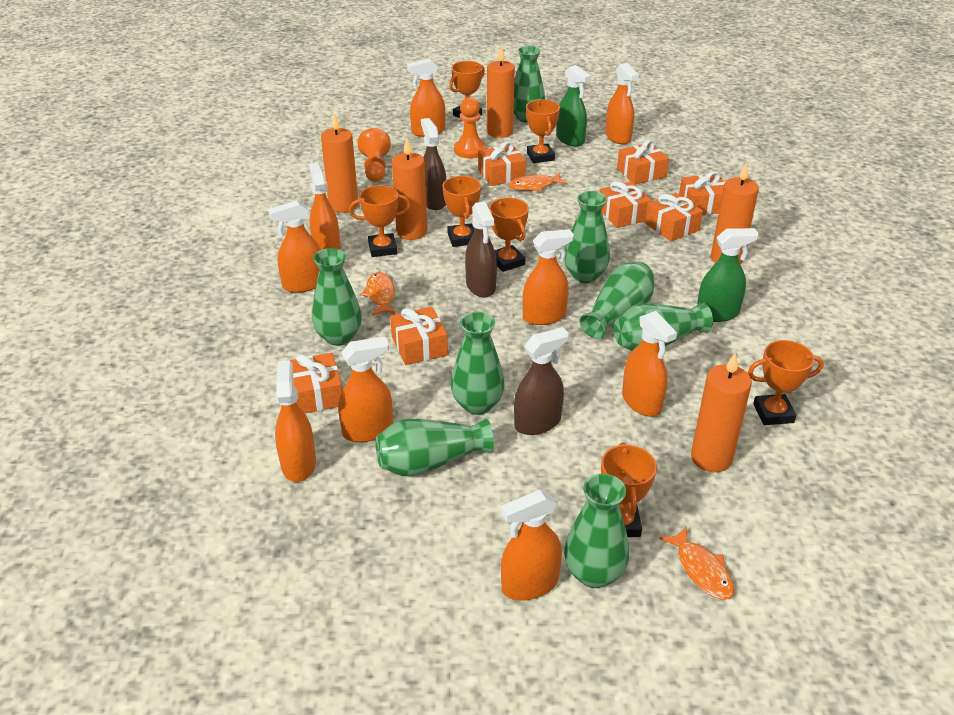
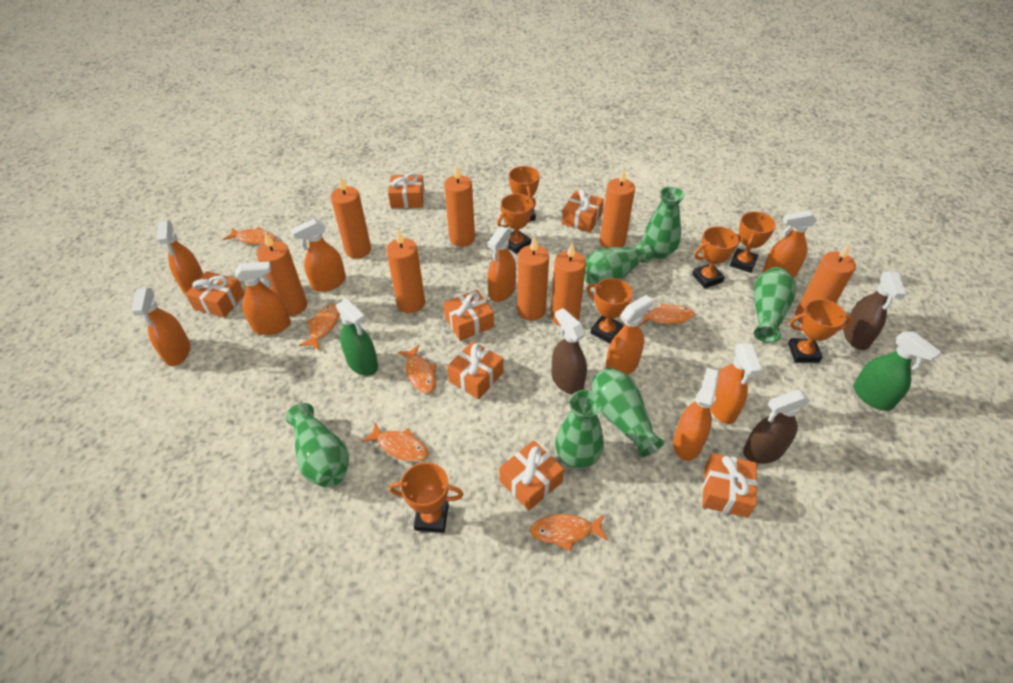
green vase: [312,248,362,346] [375,419,494,476] [451,312,505,415] [514,46,545,122] [564,191,610,283] [564,474,629,588] [580,262,654,339] [613,303,713,351] = 8 -> [285,403,349,488] [555,390,604,469] [584,241,653,284] [592,368,665,458] [643,187,685,259] [754,267,797,342] = 6
orange candle: [321,113,359,213] [392,138,427,240] [487,46,515,138] [691,353,752,472] [711,163,759,264] = 5 -> [257,232,307,316] [331,176,371,259] [386,229,425,313] [444,165,475,247] [517,237,549,321] [551,243,586,326] [600,169,635,248] [795,243,856,324] = 8
orange fish: [361,272,398,316] [508,173,567,191] [659,526,734,600] = 3 -> [223,227,276,245] [299,304,340,350] [362,422,428,462] [398,345,436,393] [530,514,608,551] [639,303,695,326] = 6
orange pawn: [358,128,391,182] [454,97,486,159] = 2 -> none = 0

